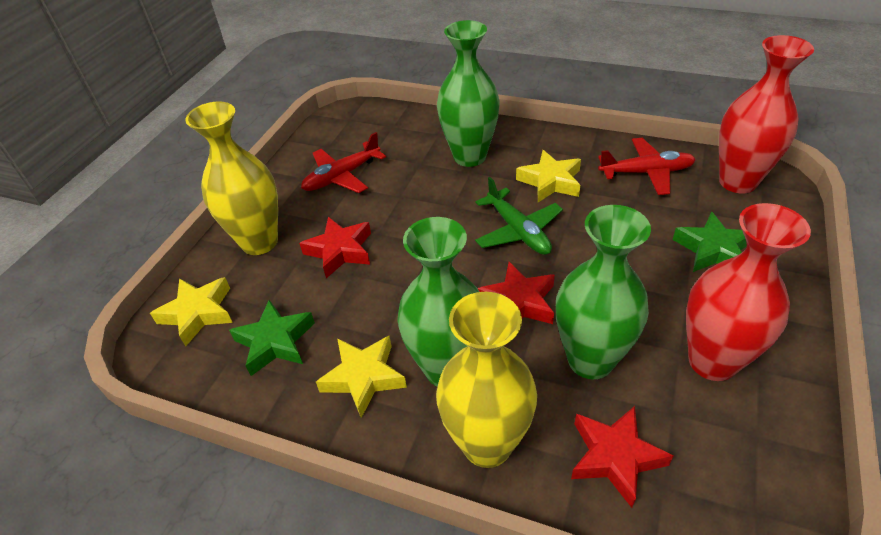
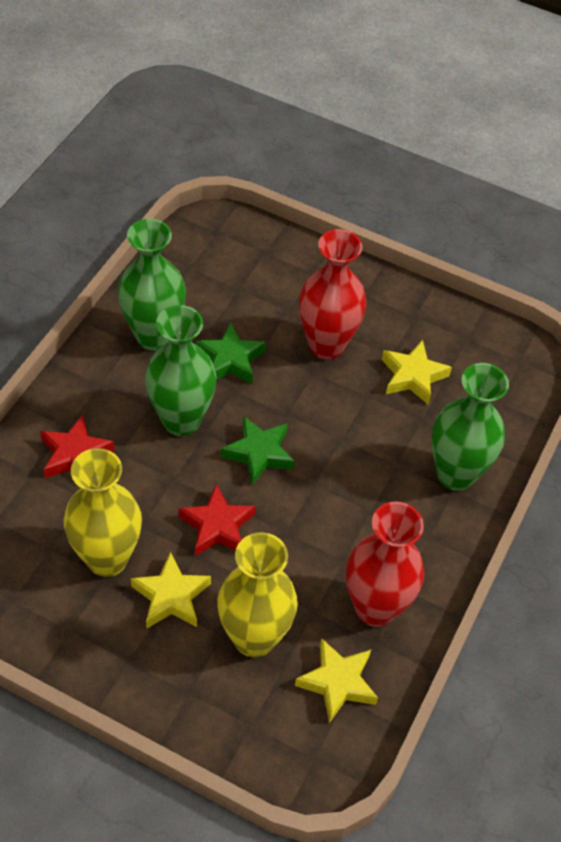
green plane: [475,177,563,255] = 1 -> none = 0
red plane: [301,132,386,193] [598,138,696,195] = 2 -> none = 0
red star: [299,217,371,278] [478,262,555,324] [571,406,673,508] = 3 -> [40,415,115,478] [179,484,256,556] = 2

